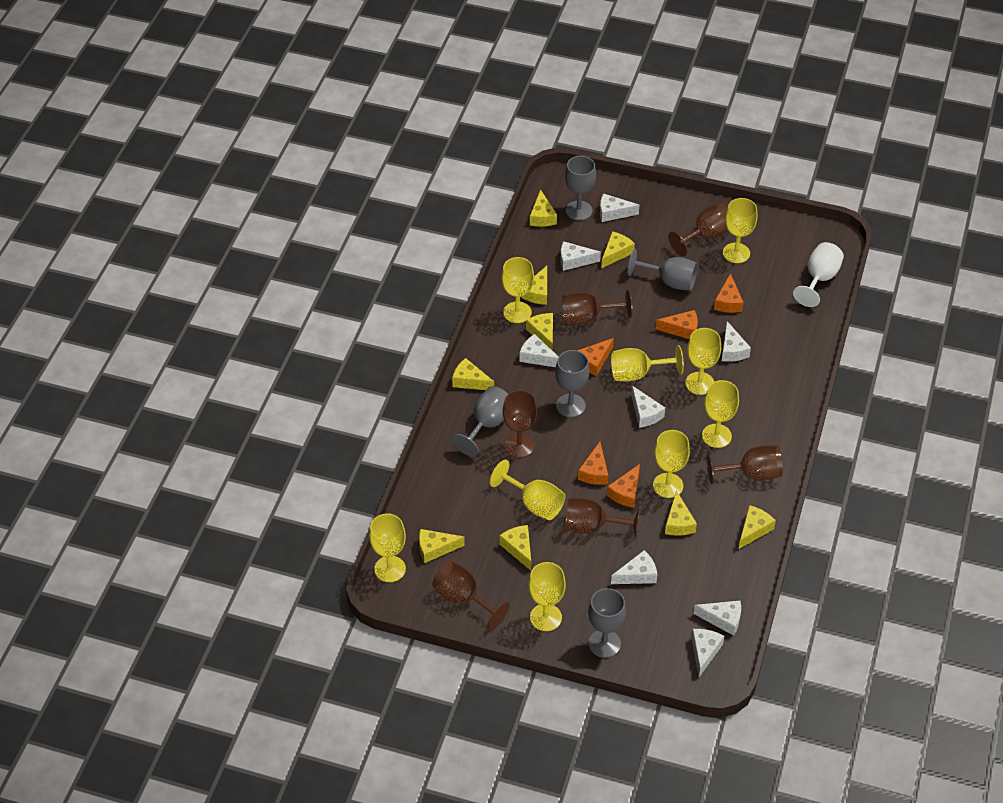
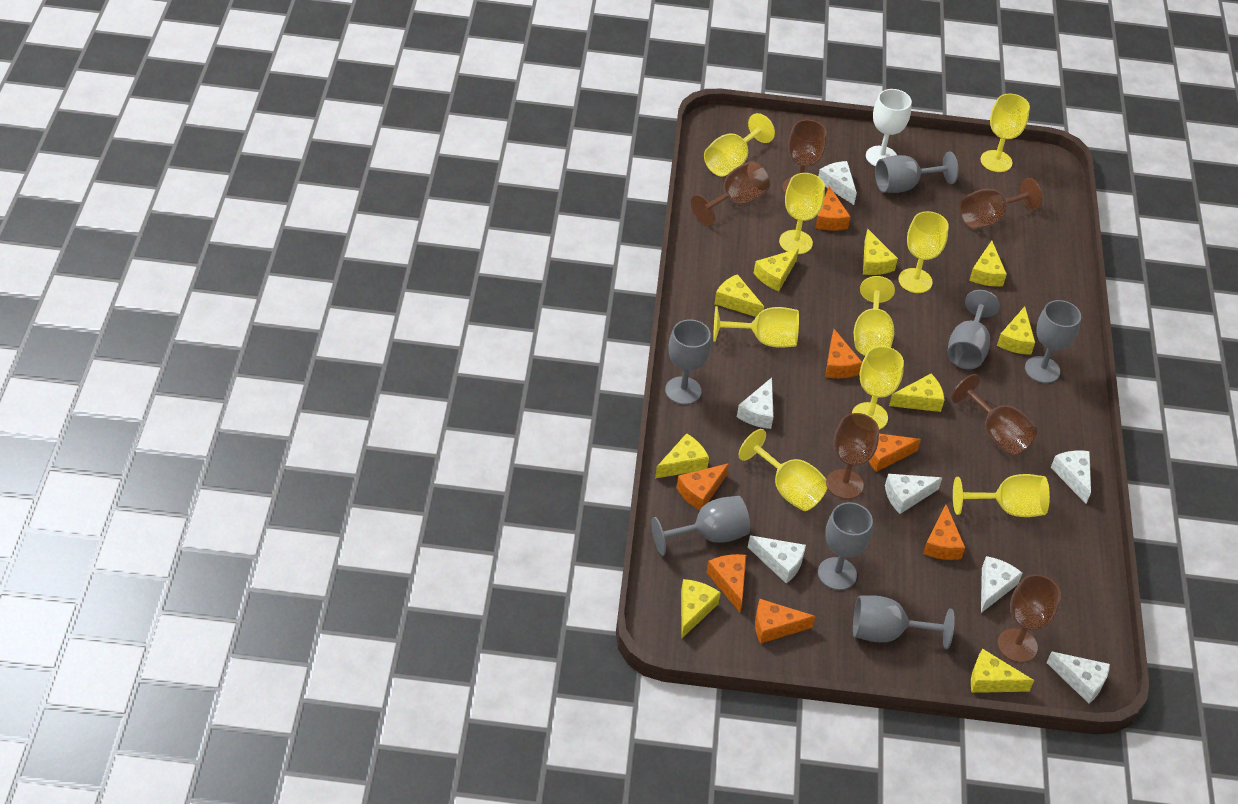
grey goblet: [452,386,508,456] [555,350,590,417] [565,156,596,220] [588,588,626,658] [627,249,698,291] = 5 -> [651,496,750,556] [665,319,711,405] [818,502,873,590] [853,595,955,649] [875,152,959,193] [948,290,1000,369] [1025,300,1081,383] = 7
orange cheese: [577,338,614,376] [578,442,608,485] [607,464,640,508] [656,310,698,339] [714,273,743,313] = 5 -> [676,463,729,510] [706,554,746,612] [755,599,816,644] [815,186,850,231] [825,329,862,378] [868,434,921,472] [923,505,965,560] = 7
white cheese: [520,334,559,367] [561,241,601,271] [600,193,639,222] [611,550,658,584] [631,386,665,428] [691,629,724,677] [693,601,741,636] [722,321,751,362] = 8 -> [737,378,774,429] [748,535,806,584] [818,161,857,205] [885,474,942,514] [981,556,1022,613] [1046,652,1110,703] [1051,451,1091,504] = 7

